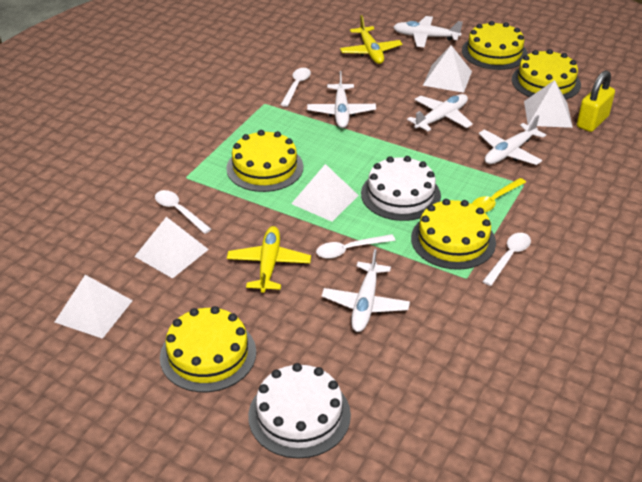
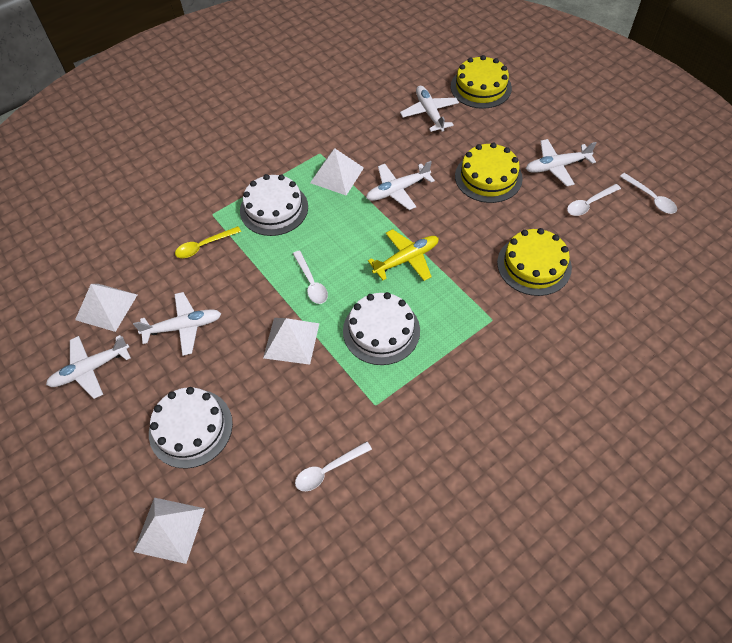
white cake: [248,363,351,459] [361,156,441,221] = 2 -> [149,387,233,468] [240,174,308,236] [343,292,420,365] = 3
white pyramid: [55,275,133,339] [134,217,209,279] [291,164,359,222] [423,45,472,93] [524,80,573,128] = 5 -> [75,284,137,332] [134,498,205,564] [263,318,319,365] [310,148,364,196] = 4
yellow cake: [160,306,256,392] [226,130,303,192] [411,199,496,270] [462,21,528,70] [512,49,581,100] = 5 -> [451,55,512,109] [455,143,523,203] [497,228,572,296] = 3
yellow padlock: [577,70,615,132] = 1 -> none = 0
yellow plane: [227,226,311,293] [340,15,402,64] = 2 -> [368,229,439,281] = 1

